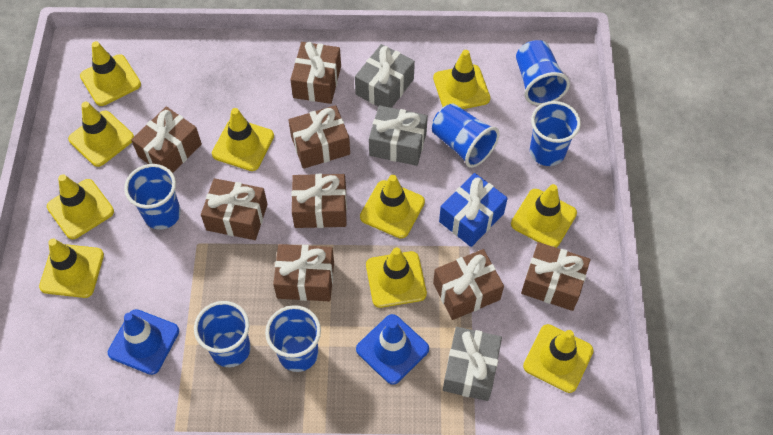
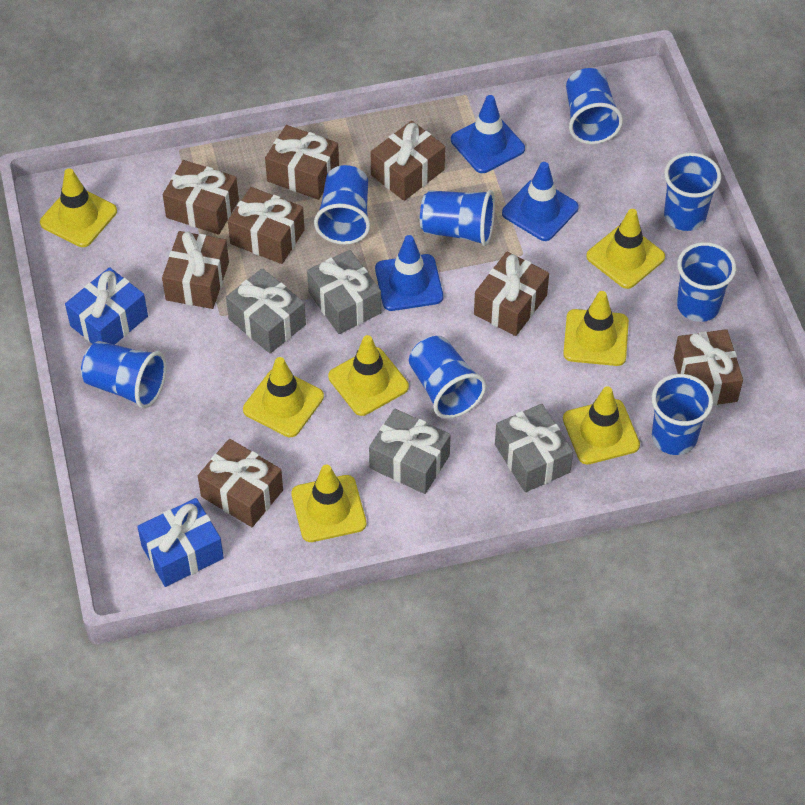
blue cup: [124,164,181,230] [194,301,251,367] [265,305,321,372] [432,104,499,168] [516,40,570,105] [530,101,581,166] = 6 -> [81,341,167,409] [314,165,370,245] [409,336,486,419] [420,190,495,246] [566,68,623,144] [652,374,713,455] [664,153,721,231] [677,242,736,322] = 8
blue gift: [439,173,508,247] = 1 -> [65,267,148,345] [137,498,224,587] = 2
blue traffic cone: [108,309,179,375] [356,314,429,385] = 2 -> [375,235,443,311] [451,95,525,173] [502,162,579,241] = 3
grey gift: [355,44,415,108] [369,105,428,166] [443,327,502,401] = 3 -> [226,268,306,353] [307,250,381,334] [369,409,451,494] [495,404,573,492] = 4
yellow traffic cone: [39,239,104,298] [47,174,114,239] [68,102,134,167] [80,41,141,106] [212,108,274,171] [360,175,425,239] [366,248,427,308] [433,50,490,109] [511,184,577,248] [523,324,594,393] = 10 -> [40,168,117,247] [243,357,324,437] [291,464,366,542] [328,335,409,416] [563,291,629,366] [563,386,640,465] [586,209,665,289] = 7

